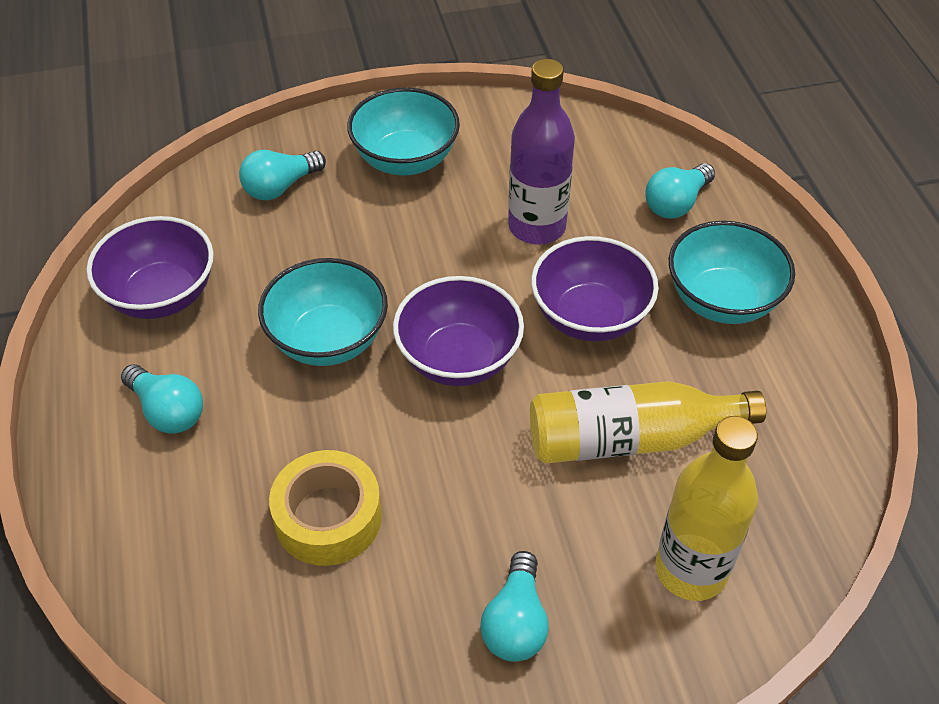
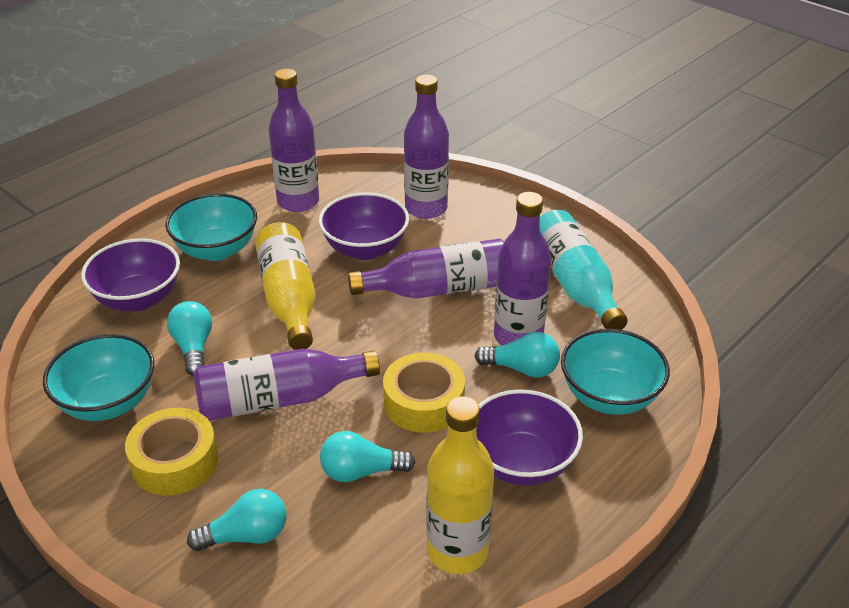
purple bottle: [508,59,575,245] = 1 -> [193,349,380,421] [269,69,319,212] [348,239,504,299] [404,75,449,219] [494,192,552,345] = 5
turquoise bottle: none = 0 -> [540,210,628,330] = 1
yellow tape: [269,450,382,566] = 1 -> [125,408,218,496] [383,352,465,433] = 2

